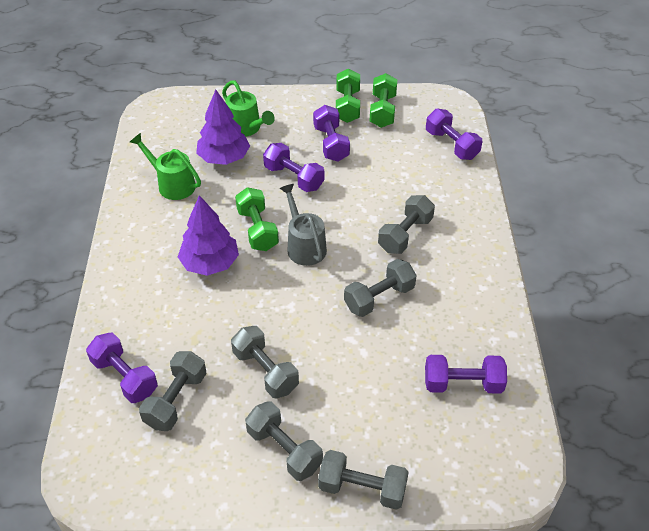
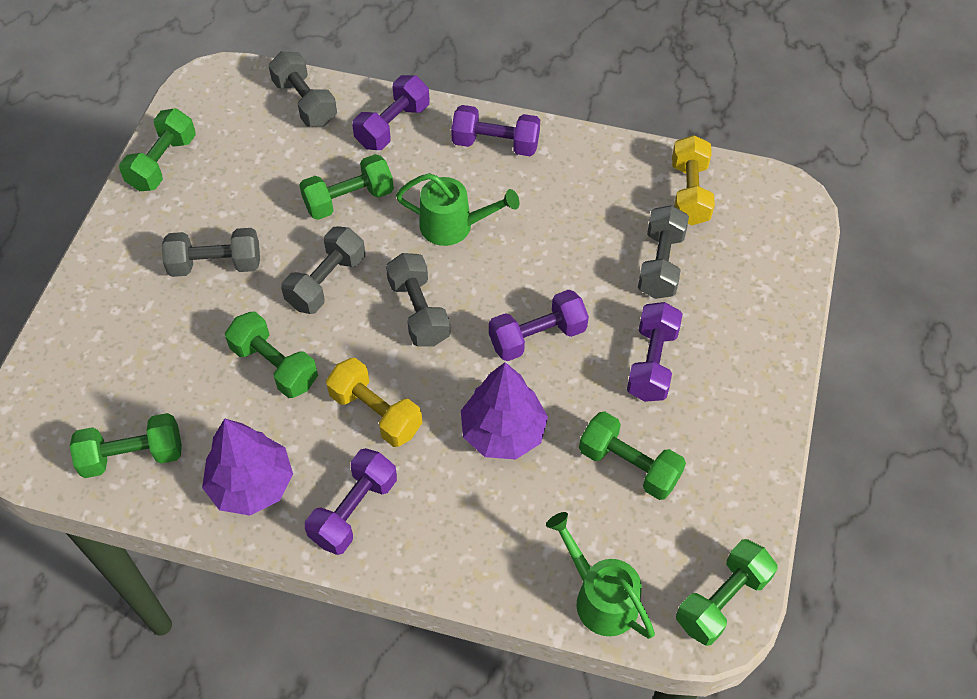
green dumbbell: [235,187,279,251] [336,69,360,123] [370,73,397,128] = 3 -> [70,413,182,478] [119,108,196,191] [225,311,318,398] [299,154,394,220] [579,412,686,500] [676,539,777,646] = 6
grey dumbbell: [139,351,206,431] [231,326,299,398] [245,401,323,481] [318,450,409,510] [344,259,417,317] [378,195,435,254] = 6 -> [162,228,260,277] [269,52,337,127] [281,226,365,314] [386,253,451,347] [638,205,689,299] = 5
grey watering can: [280,184,327,266] = 1 -> none = 0
yellow dumbbell: none = 0 -> [326,358,422,447] [672,135,715,225] = 2

